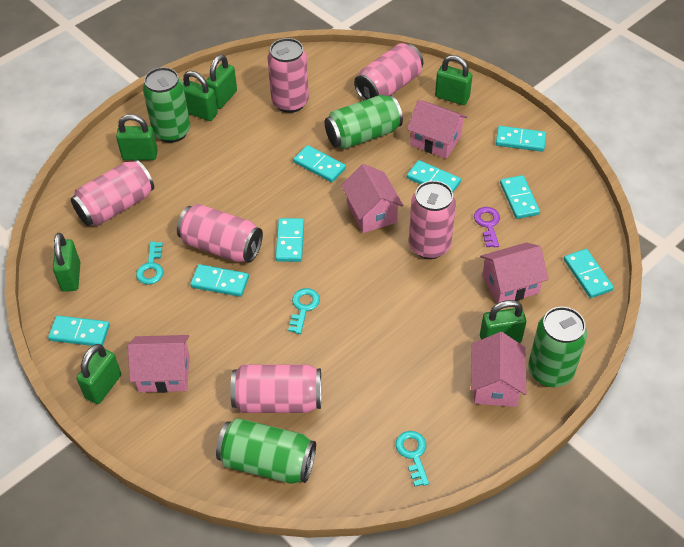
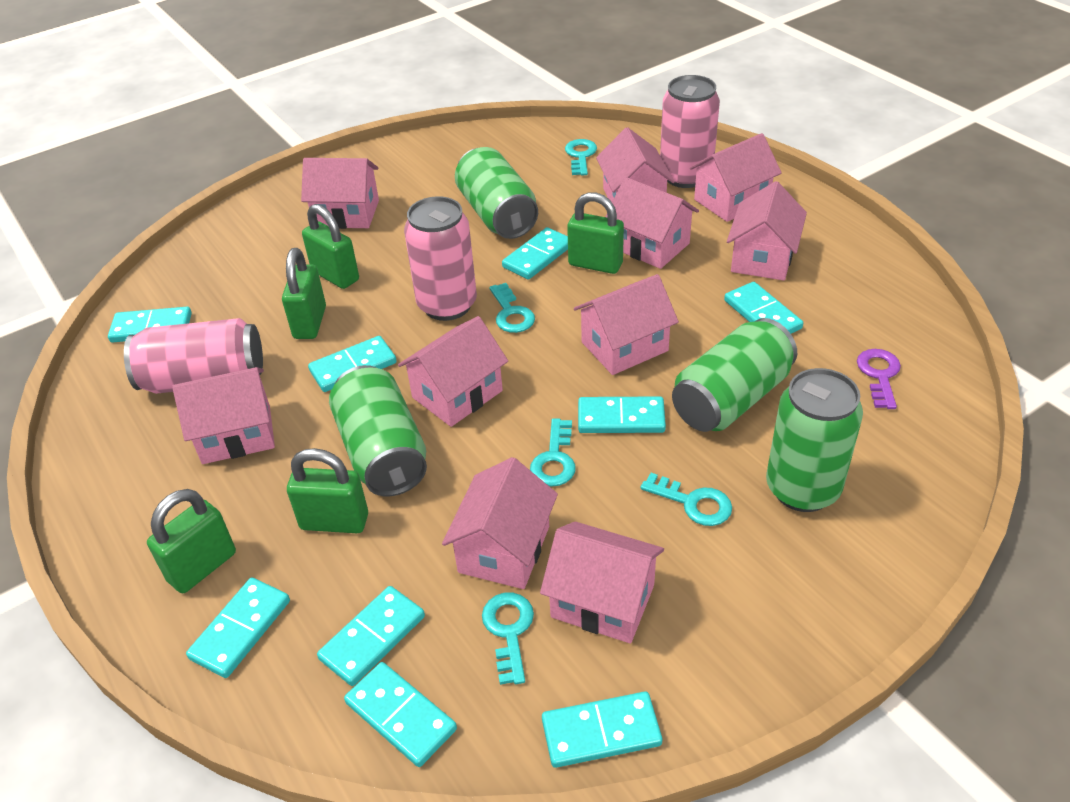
green padlock: [53,233,80,292] [77,344,121,404] [116,114,158,160] [183,71,218,121] [206,54,237,109] [435,55,472,105] [480,300,526,343] = 7 -> [147,489,236,593] [282,248,326,339] [287,448,368,533] [302,204,359,289] [567,193,624,274] = 5
pink can: [71,160,154,226] [177,204,263,263] [230,364,321,413] [267,38,309,113] [354,43,423,100] [409,181,456,259] = 6 -> [124,318,263,394] [404,196,477,321] [660,75,720,188] = 3
pink house: [128,335,190,393] [341,164,403,233] [407,100,467,159] [471,332,526,407] [480,242,548,304] = 5 -> [172,367,275,464] [301,158,379,229] [398,316,508,427] [442,457,558,589] [540,521,664,644] [574,274,679,375] [596,127,675,202] [606,177,699,269] [690,133,782,222] [727,181,807,281] = 10
turquoise domino: [48,316,110,346] [190,264,249,297] [275,218,304,262] [293,145,346,182] [407,160,461,192] [496,126,546,152] [500,175,540,219] [564,249,614,298] = 8 -> [108,307,192,343] [186,577,290,678] [308,336,397,392] [317,586,425,686] [344,662,457,767] [502,227,568,280] [542,691,662,768] [578,396,666,433] [724,282,803,334] = 9
turquoise key: [136,242,163,284] [288,288,320,334] [396,431,429,487] = 3 -> [482,592,534,685] [489,283,535,333] [530,418,576,487] [565,139,597,175] [641,473,732,526] = 5

